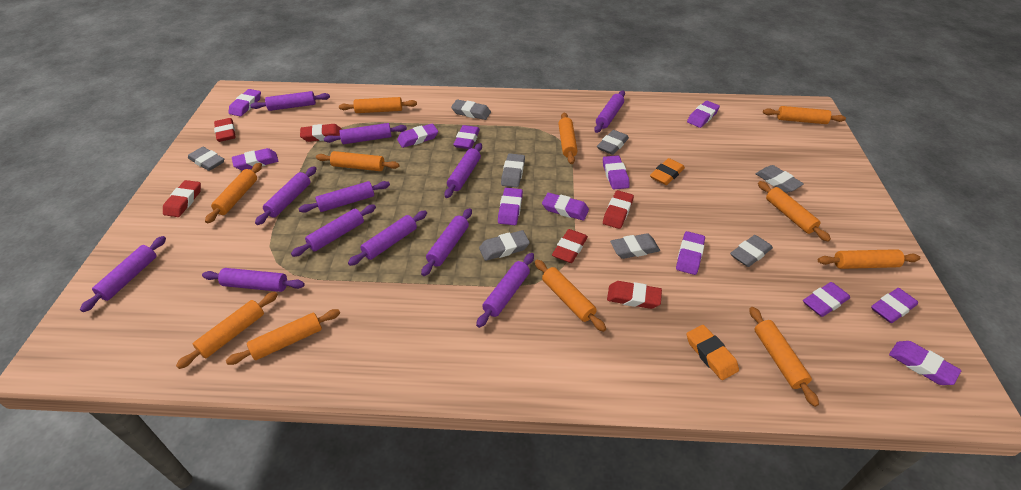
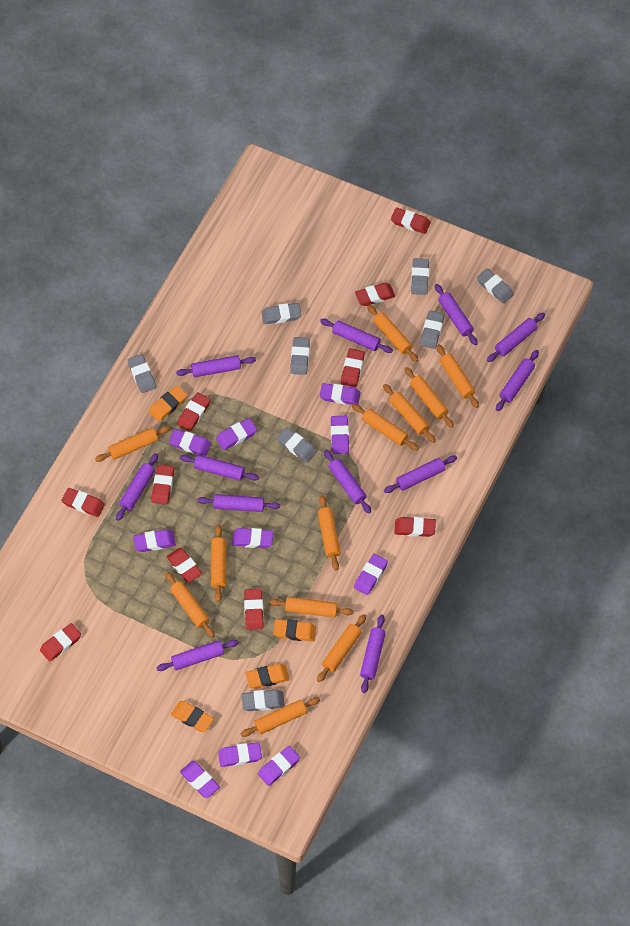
orange eraser: [650,158,685,185] [687,325,739,380] = 2 -> [149,386,187,422] [171,701,214,732] [245,664,289,689] [273,619,316,642] = 4
orange rolling pin: [176,292,278,369] [205,163,262,224] [226,309,340,365] [316,151,399,171] [339,97,417,113] [535,260,606,332] [558,112,577,164] [750,307,819,407] [758,181,831,242] [763,106,846,124] [818,249,920,269] = 11 -> [95,426,171,462] [165,572,215,638] [211,524,226,602] [241,697,320,737] [269,597,354,618] [317,614,366,682] [318,495,341,570] [352,404,419,451] [367,305,418,362] [383,384,436,443] [405,367,454,428] [436,344,479,408] = 12
purple eraser: [228,89,261,116] [232,148,278,171] [397,123,438,148] [453,125,480,149] [498,188,523,225] [542,193,589,221] [603,155,630,189] [676,231,705,275] [687,101,720,128] [803,282,850,317] [871,288,918,323] [889,341,961,385] = 12 -> [133,529,176,552] [169,429,211,456] [180,761,220,798] [216,418,257,450] [218,742,262,767] [232,528,274,548] [258,746,300,786] [320,383,360,405] [331,416,349,454] [354,554,388,595] = 10
red eraser: [163,180,201,217] [214,118,236,142] [300,124,342,142] [552,229,588,263] [603,190,634,229] [607,281,662,309] = 6 -> [40,623,81,662] [62,488,105,517] [151,464,174,505] [166,548,202,583] [177,392,211,432] [244,589,264,630] [341,348,365,387] [355,283,395,306] [391,208,431,234] [394,517,436,537] = 10

